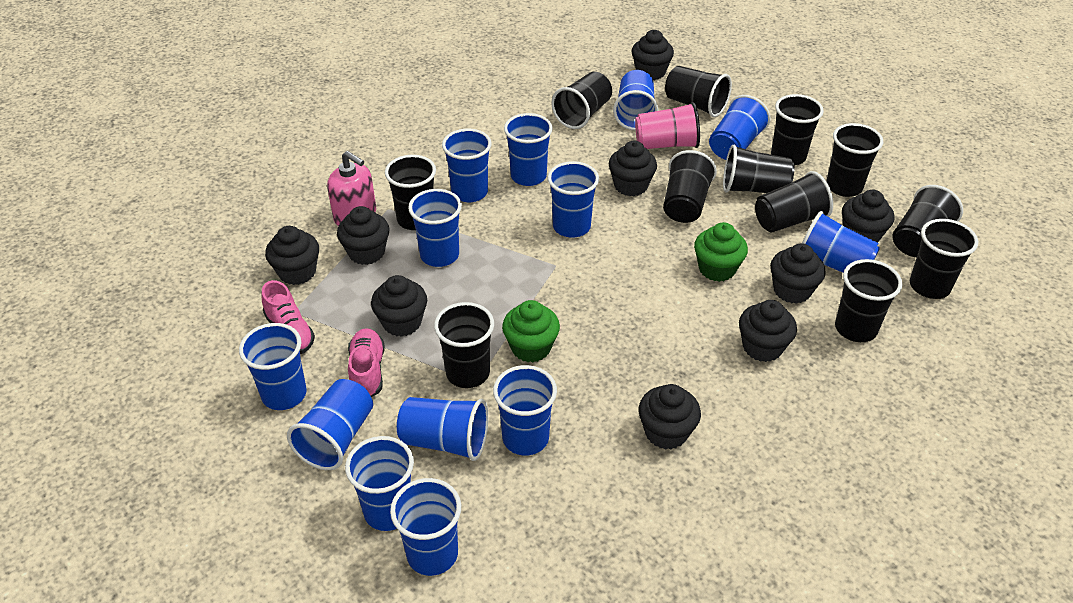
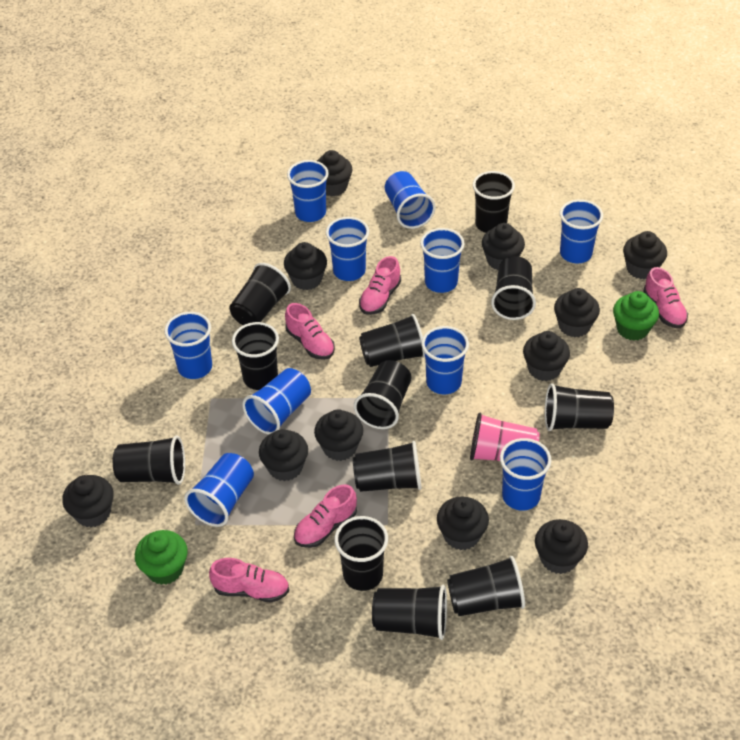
black cupcake: [265,226,319,285] [337,206,390,265] [371,275,427,337] [609,141,657,196] [632,30,674,80] [638,384,701,450] [739,300,797,362] [770,243,826,304] [842,190,895,243] = 9 -> [62,475,114,527] [259,429,308,481] [284,242,327,290] [314,409,363,461] [317,150,352,196] [437,496,489,550] [482,223,525,270] [523,331,570,381] [535,519,588,574] [554,288,600,337] [623,231,667,279] = 11
blue cup: [239,323,307,410] [287,379,373,470] [345,436,414,531] [390,478,461,576] [397,397,488,461] [408,189,462,267] [442,129,492,202] [493,365,557,456] [504,113,553,186] [548,161,599,238] [613,70,658,130] [709,95,771,160] [802,211,880,273] = 13 -> [164,312,212,379] [184,453,254,527] [242,368,311,435] [287,160,329,222] [326,217,369,281] [385,171,436,229] [420,228,464,293] [422,326,469,394] [500,438,551,511] [560,199,603,263] = 10
pink shoe: [261,280,315,354] [348,328,384,397] = 2 -> [209,558,289,603] [285,303,335,360] [294,484,357,548] [359,256,401,315] [643,267,688,328] = 5
pink soap dispenser: [327,151,376,226] = 1 -> none = 0

